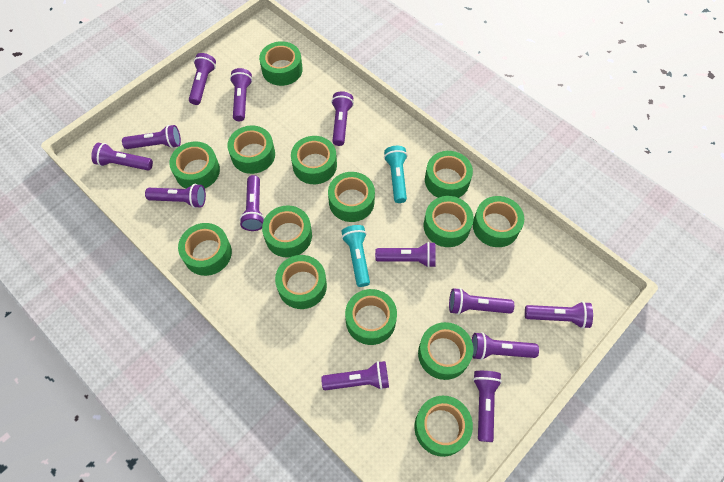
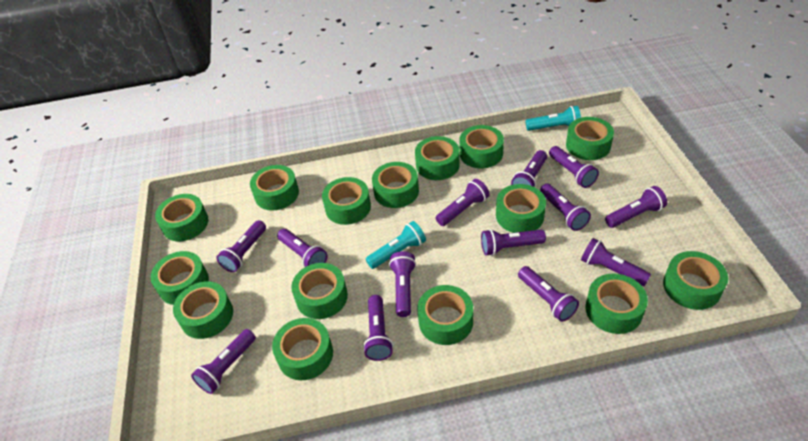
green tape: [169,141,220,189] [178,223,232,276] [227,126,275,174] [259,41,303,86] [262,205,312,257] [275,255,327,309] [291,136,337,184] [328,172,375,222] [345,289,397,345] [414,396,473,457] [418,322,473,380] [424,196,474,247] [425,151,473,198] [473,196,524,247] = 14 -> [150,251,209,305] [155,194,209,241] [173,281,233,339] [250,165,299,211] [272,318,333,380] [291,263,348,319] [322,177,371,225] [372,162,419,208] [415,136,460,180] [417,285,473,345] [459,125,504,168] [496,184,546,233] [566,117,614,160] [585,273,648,334] [663,251,728,310] = 15

